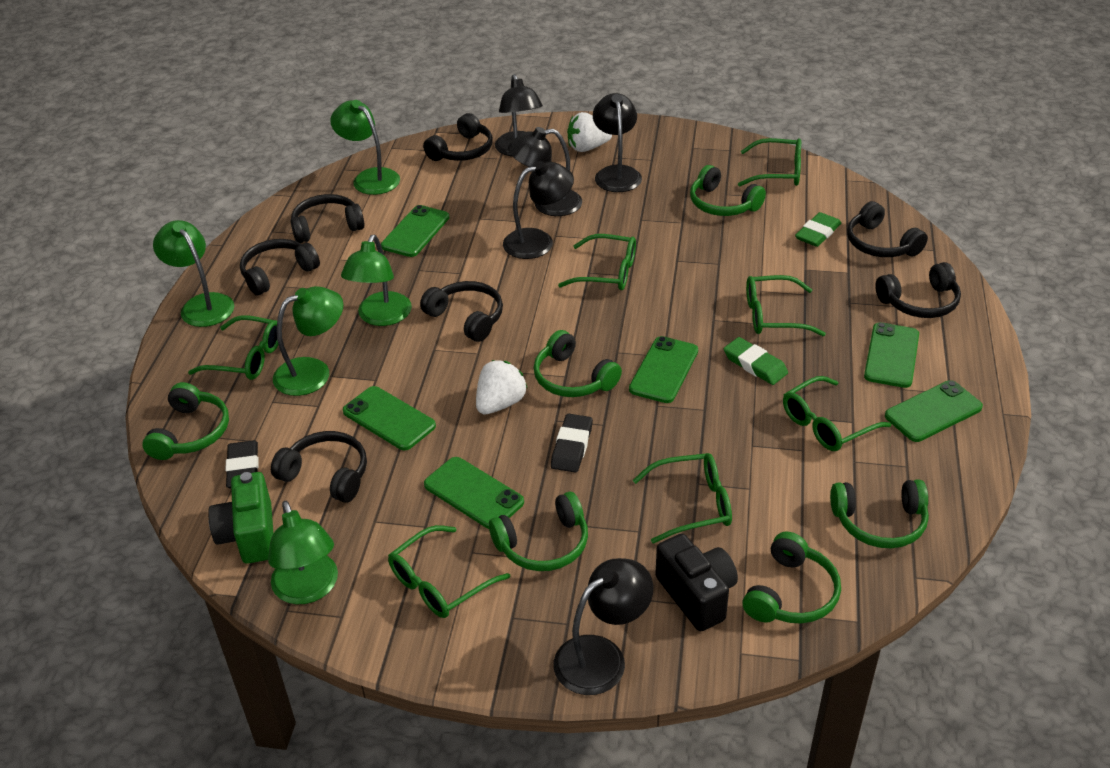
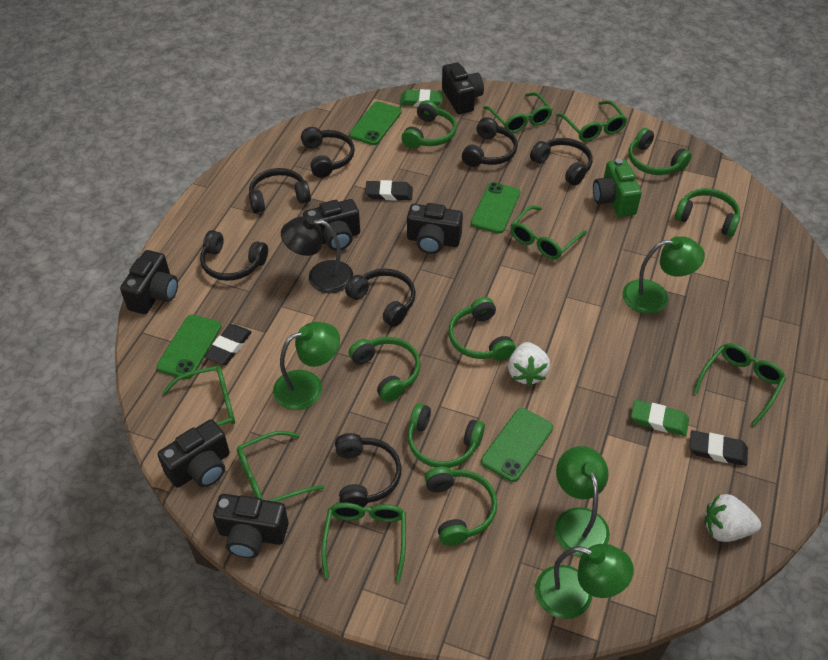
black camera: [655,534,738,631] = 1 -> [120,250,178,314] [157,419,230,488] [213,494,289,558] [303,199,360,251] [407,203,463,254] [442,63,484,114] = 6
black eraser: [225,440,259,488] [551,414,593,473] = 2 -> [204,324,252,365] [365,180,413,201] [689,430,748,466] = 3
black lamp: [495,74,543,157] [503,161,574,259] [508,127,582,216] [554,558,653,695] [593,93,642,192] = 5 -> [281,216,353,293] = 1
green headphones: [142,382,229,460] [489,492,588,571] [534,330,622,397] [690,165,766,216] [743,532,841,624] [830,479,929,548] = 6 -> [349,337,421,402] [402,100,457,149] [408,403,485,468] [425,466,497,546] [448,297,516,361] [628,128,692,175] [675,188,740,237] = 7
green lamp: [153,220,234,327] [268,501,338,604] [273,286,343,396] [330,100,400,195] [341,234,412,326] = 5 -> [273,322,340,410] [535,544,634,619] [555,446,610,557] [622,236,705,314] = 4
green phone: [343,386,436,450] [381,205,449,257] [424,457,524,529] [629,336,698,403] [864,322,919,388] [885,380,983,442] = 6 -> [157,314,222,379] [349,101,402,145] [471,182,520,234] [481,408,553,482] = 4

